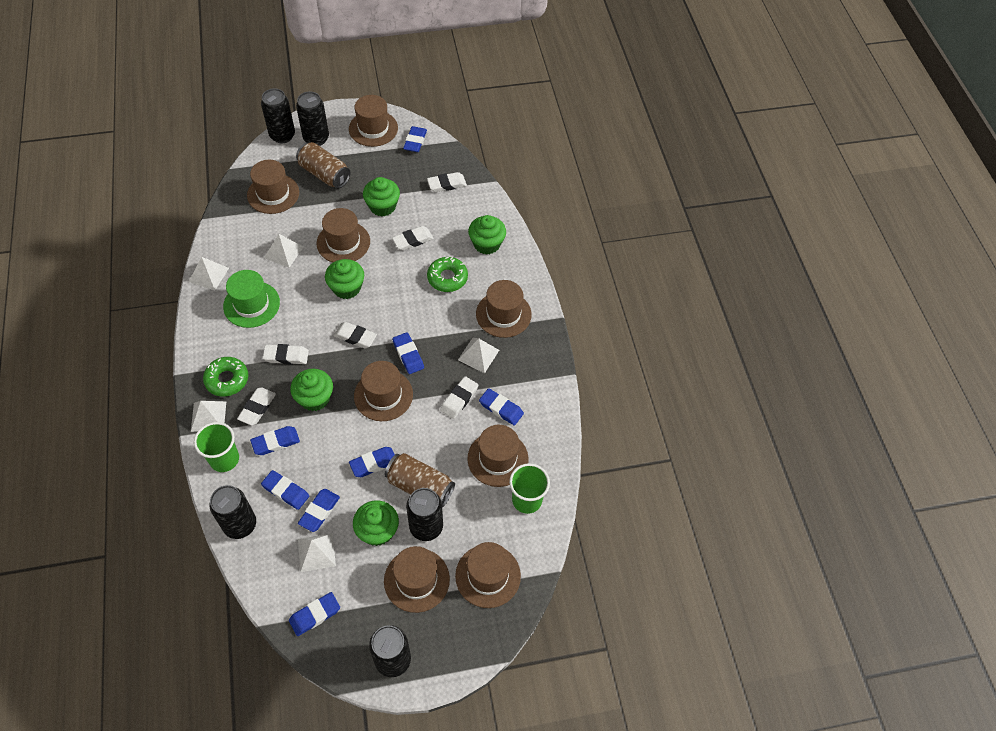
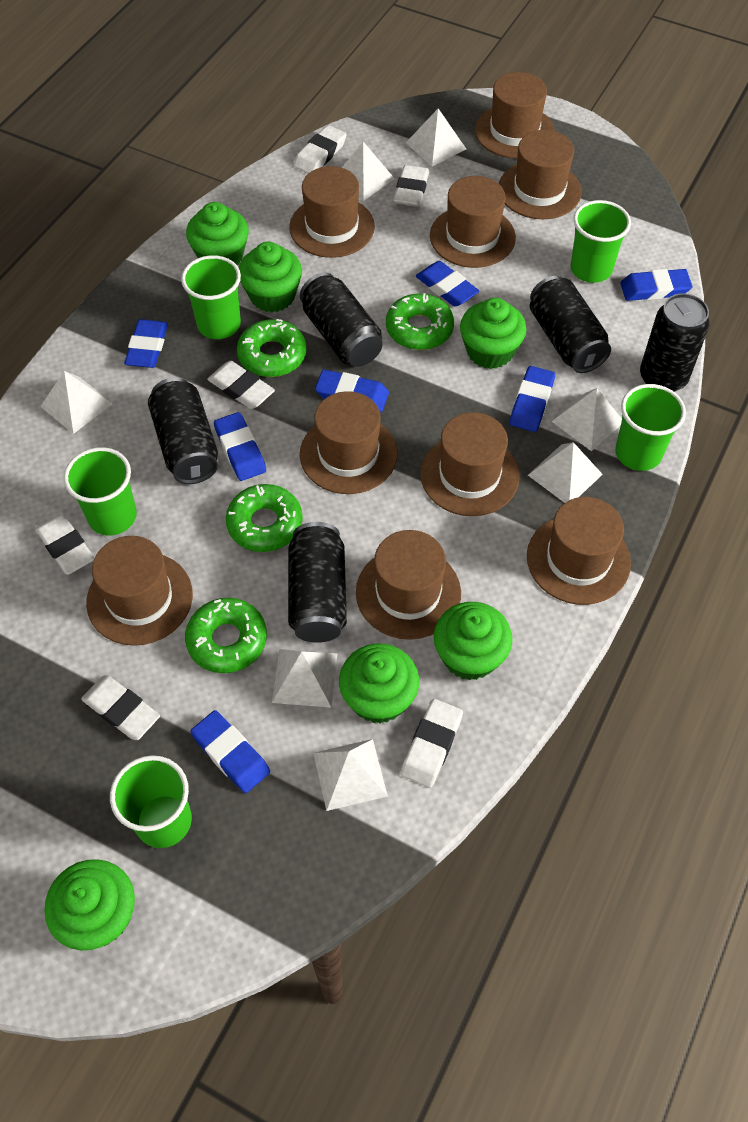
blue eraser: [250,426,300,455] [261,470,309,510] [289,592,340,636] [298,489,340,532] [349,447,395,477] [392,332,424,374] [403,126,427,152] [479,388,524,426] = 8 -> [124,319,168,368] [190,710,270,793] [214,412,266,481] [315,370,389,412] [416,261,479,307] [510,366,555,432] [620,269,692,301] = 7
brown can: [296,142,351,189] [385,453,455,508] = 2 -> none = 0
brown hat: [247,160,299,214] [317,208,370,262] [349,95,398,147] [354,361,413,421] [384,546,450,613] [455,542,521,608] [467,425,529,487] [476,280,532,338] = 8 -> [86,536,193,646] [289,166,375,258] [300,391,397,494] [356,530,461,640] [420,412,519,516] [430,176,516,268] [475,72,555,158] [498,130,582,219] [527,497,631,605] = 9
green cup: [194,422,239,472] [509,463,550,514] = 2 -> [64,447,137,535] [110,755,192,848] [181,255,241,339] [570,200,631,283] [615,384,686,471] = 5
green cupcake: [290,369,333,411] [325,259,364,299] [353,500,399,546] [363,177,400,217] [468,215,506,255] = 5 -> [44,859,135,950] [186,202,249,265] [239,242,302,312] [339,644,419,724] [434,602,513,681] [460,298,526,369] = 6
green donut: [203,357,248,397] [427,257,468,292] = 2 -> [185,598,267,673] [226,484,303,552] [237,319,307,377] [386,293,454,350] = 4
green hat: [223,270,280,328] = 1 -> none = 0
white pyramid: [189,257,229,290] [191,401,226,432] [264,234,303,268] [298,533,336,572] [458,338,499,373] = 5 -> [40,371,113,434] [272,649,337,708] [313,739,388,811] [342,142,395,201] [406,108,466,166] [528,442,603,503] [552,388,622,451] = 7

